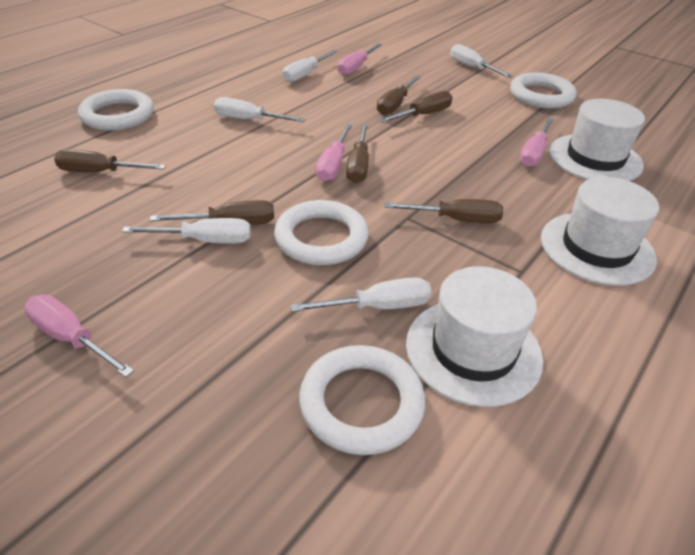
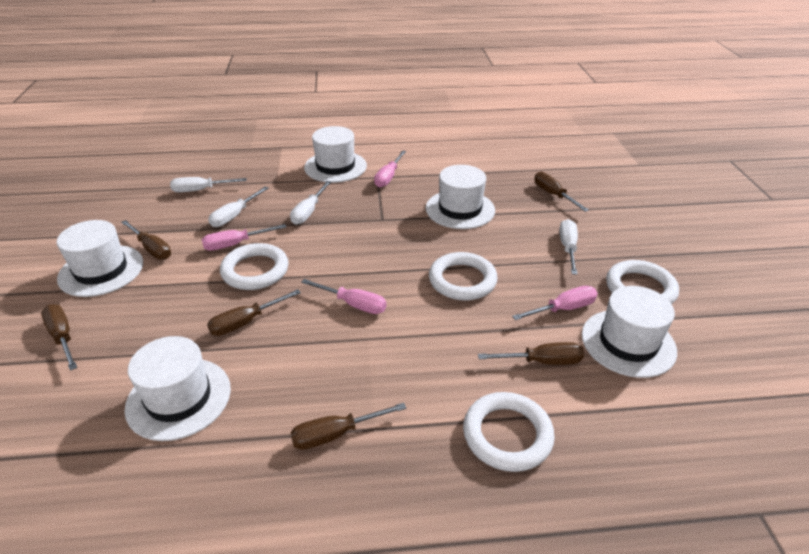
white hat: [406,266,543,407] [541,177,659,286] [549,99,645,181] = 3 -> [56,220,143,297] [125,336,231,441] [304,126,367,183] [426,165,495,229] [582,286,677,378] = 5
white screwdriver: [122,218,251,244] [214,97,305,122] [283,50,338,82] [291,277,432,312] [450,44,513,78] = 5 -> [170,177,247,192] [208,186,269,227] [290,181,331,225] [560,219,578,275] = 4

